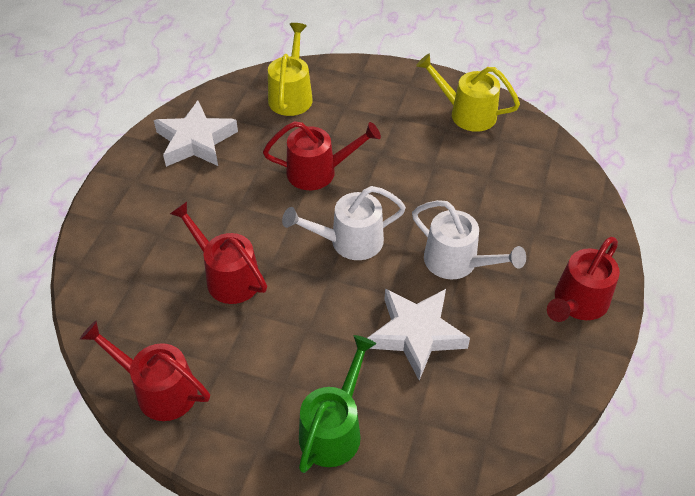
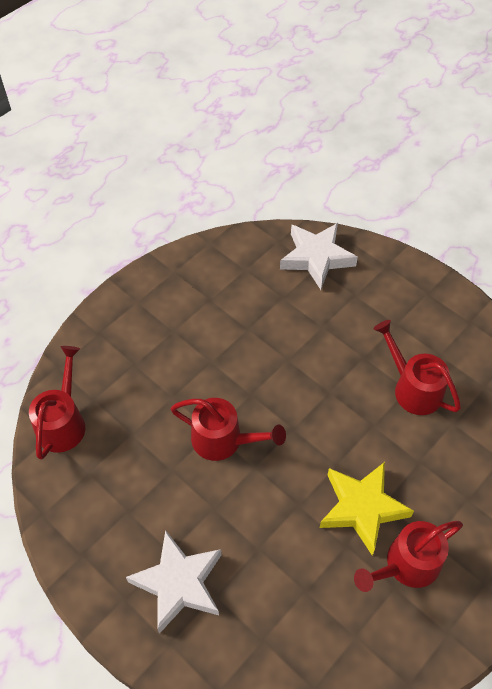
green watering can: [299,335,376,473] = 1 -> none = 0
white watering can: [282,186,406,260] [412,200,526,279] = 2 -> none = 0
yellow star: none = 0 -> [320,462,414,555] = 1
yellow watering can: [268,23,313,116] [416,54,520,132] = 2 -> none = 0

